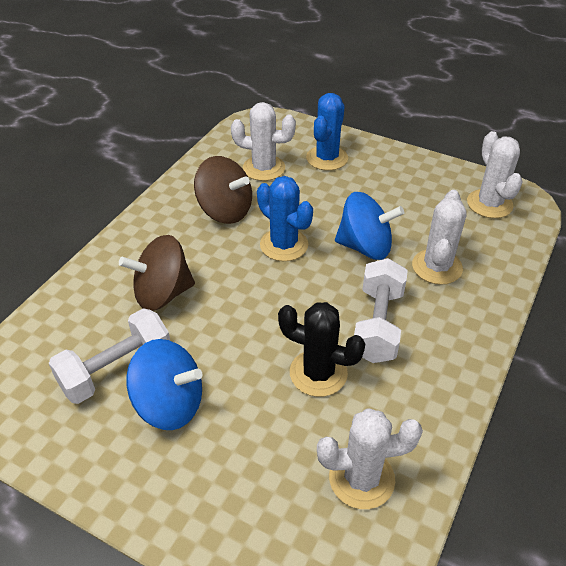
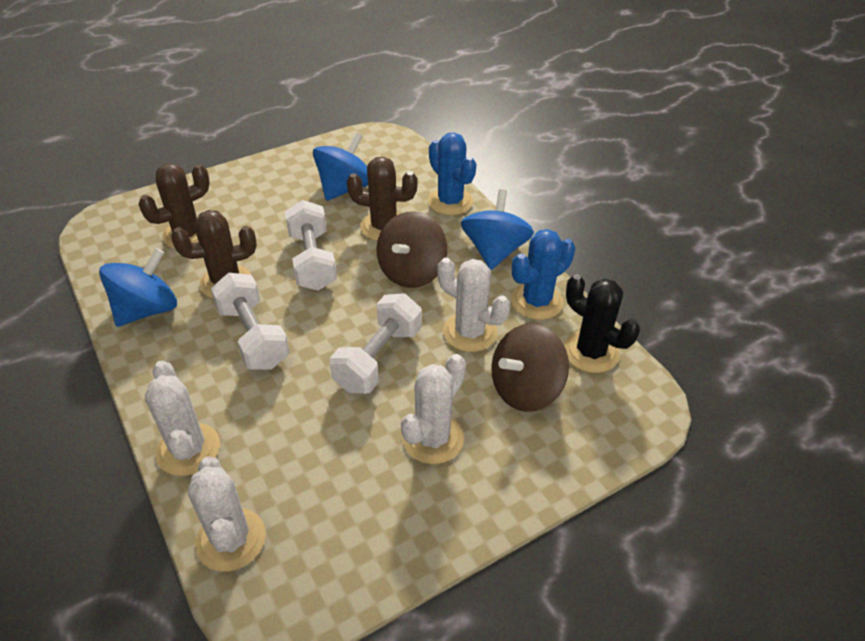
blue spinning top: [126,339,203,430] [335,192,404,260] = 2 -> [99,248,177,327] [313,132,368,201] [461,189,534,270] = 3
brown cactus: none = 0 -> [139,163,210,249] [171,210,257,298] [347,157,418,241] = 3
white dumbbell: [49,308,170,404] [354,258,408,363] = 2 -> [211,273,290,370] [285,200,337,291] [330,293,422,394] = 3

